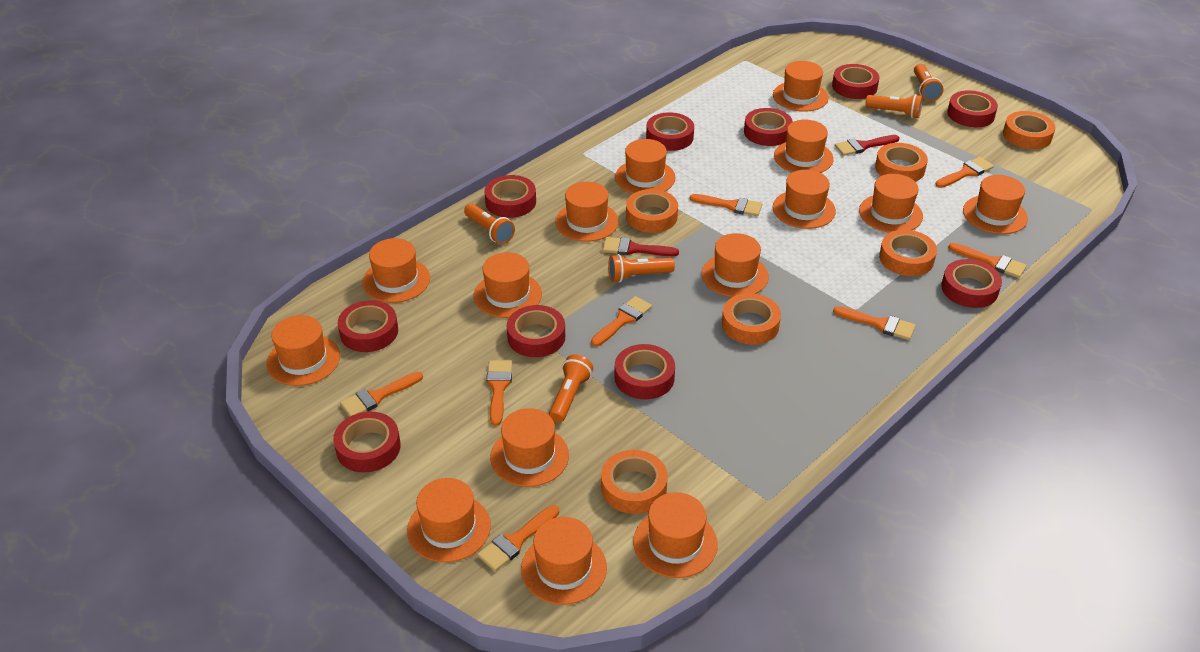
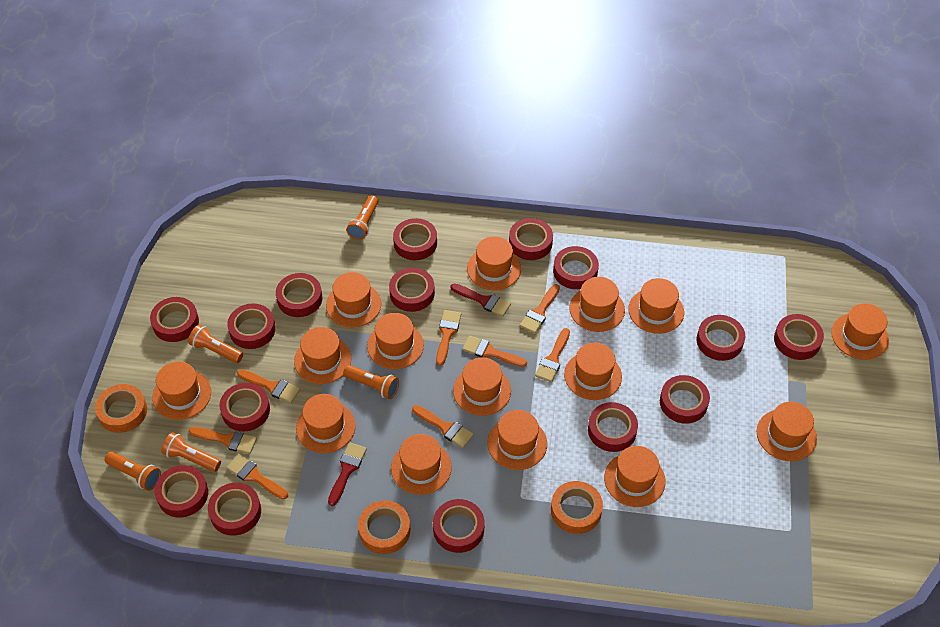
orange tape: [601,450,668,514] [626,189,678,233] [722,293,781,345] [875,143,928,182] [879,230,937,276] [1003,111,1056,149] = 6 -> [95,384,147,433] [358,500,411,554] [551,481,603,534] = 3
red tape: [333,412,401,472] [338,300,398,352] [484,175,536,218] [507,305,565,357] [614,344,675,399] [646,112,694,151] [744,108,793,146] [832,64,879,99] [941,259,1002,308] [947,90,998,127] = 10 -> [150,297,199,342] [154,465,208,518] [208,483,261,536] [219,383,270,432] [227,303,276,349] [276,273,323,317] [389,268,435,312] [393,218,437,260] [433,499,484,553] [509,218,553,260] [553,246,599,289] [588,402,638,452] [660,375,710,424] [697,315,745,361] [774,314,824,360] = 15

